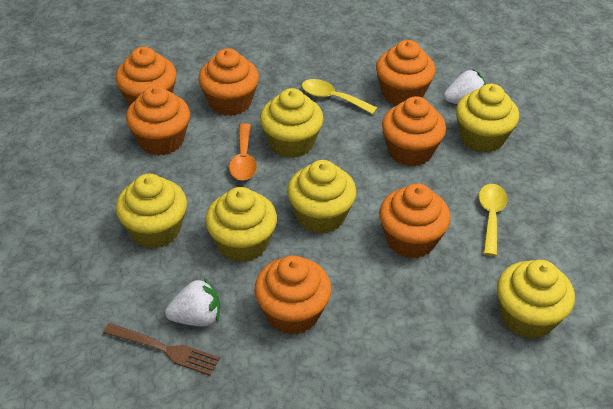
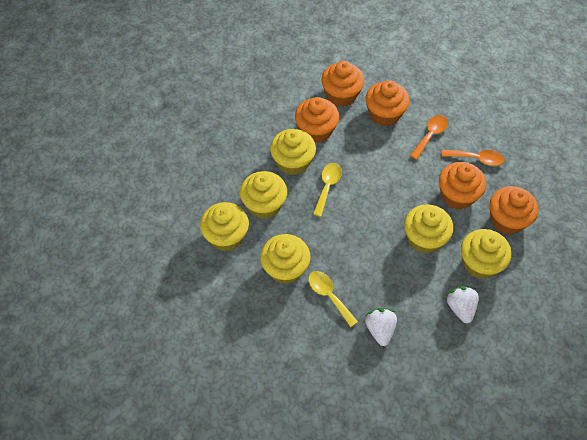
brown fork: [103,323,220,376] = 1 -> none = 0
orange cupcake: [115,47,177,106] [126,86,190,156] [198,48,259,116] [254,255,331,335] [376,40,436,105] [379,183,451,259] [382,96,446,166] = 7 -> [295,97,339,143] [321,61,364,106] [366,80,409,126] [439,162,486,209] [490,186,539,234] = 5
orange spoon: [229,123,257,180] = 1 -> [410,115,448,160] [442,149,504,166] = 2

